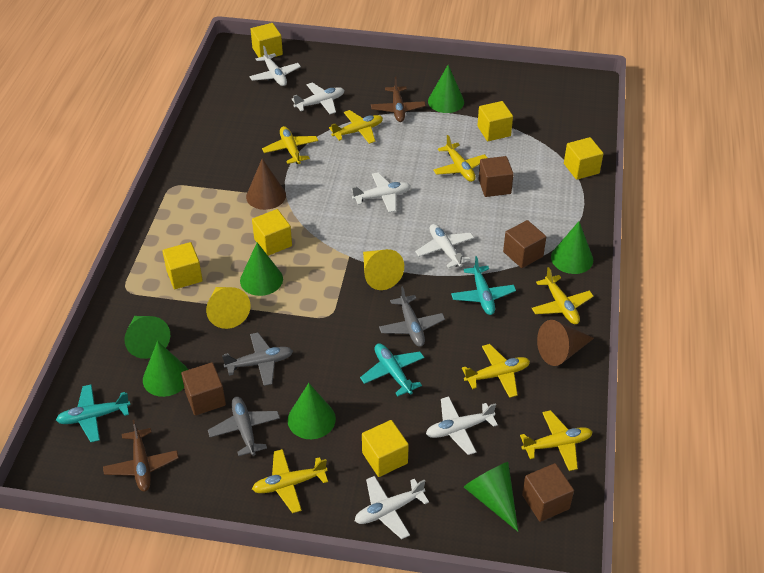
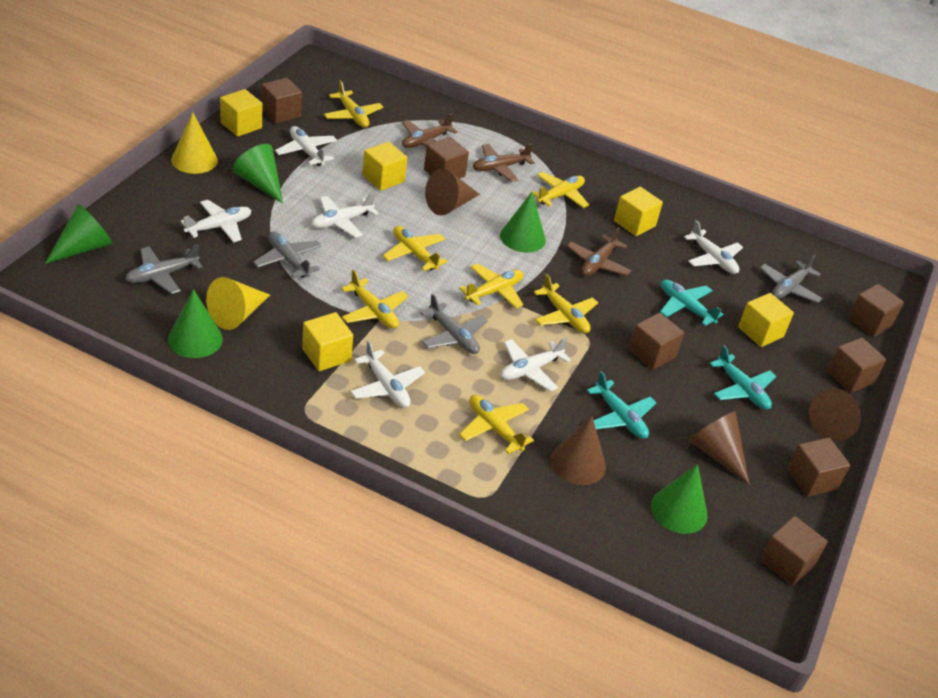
brown cone: [246,158,286,210] [537,320,594,366] = 2 -> [425,169,480,215] [550,416,606,485] [688,411,750,485] [809,388,861,441] = 4
brown cube: [181,362,226,415] [478,156,514,197] [503,220,546,268] [522,463,574,522] = 4 -> [261,78,302,123] [424,137,469,179] [629,313,684,370] [760,516,828,586] [787,438,850,497] [827,338,886,393] [848,284,904,337] = 7
brown plane: [103,420,179,491] [371,77,426,122] = 2 -> [402,113,458,148] [473,144,535,182] [567,227,632,276] = 3
green cone: [124,316,170,359] [143,341,188,397] [240,242,283,296] [288,383,336,439] [428,65,464,113] [464,462,518,532] [551,221,593,274] = 7 -> [45,204,113,264] [168,289,223,358] [233,144,283,203] [500,192,546,253] [651,464,707,534] = 5
grey plane: [208,397,280,456] [222,332,293,386] [379,286,445,347] = 3 -> [125,244,202,294] [253,231,322,279] [420,293,488,354] [760,255,823,303] = 4
yellow cube: [162,242,203,289] [251,23,283,57] [252,209,292,256] [362,420,409,477] [477,101,513,141] [564,137,603,180] = 6 -> [220,89,262,137] [302,312,353,371] [362,142,407,191] [614,187,663,236] [738,293,794,347] = 5

